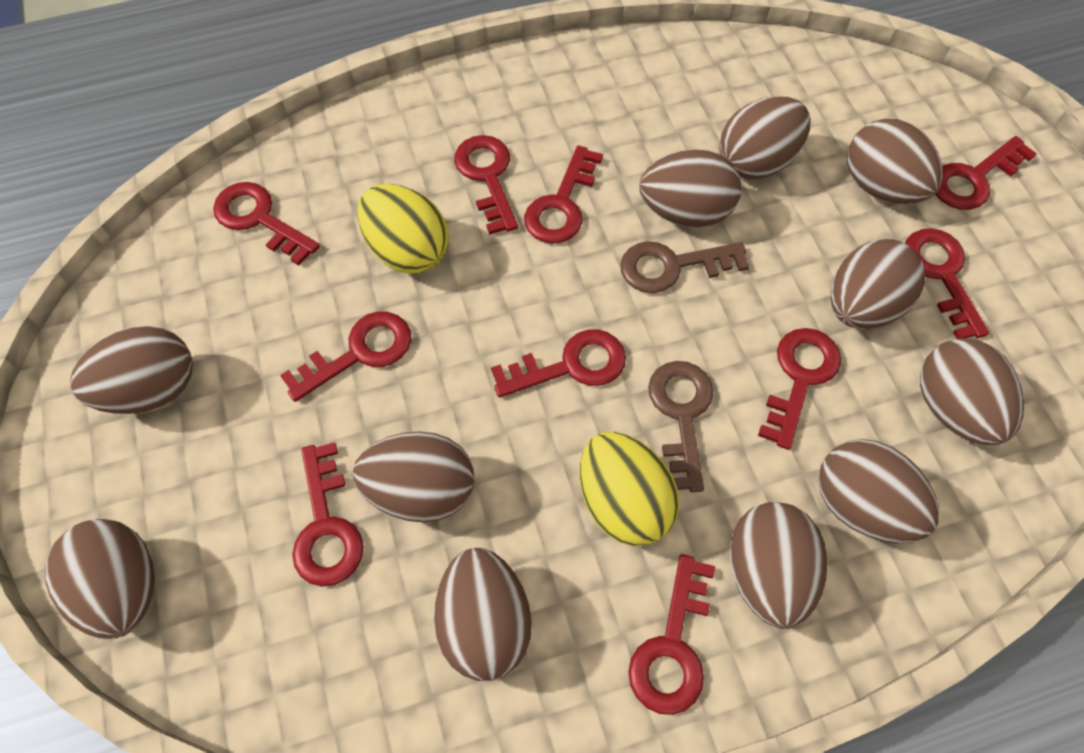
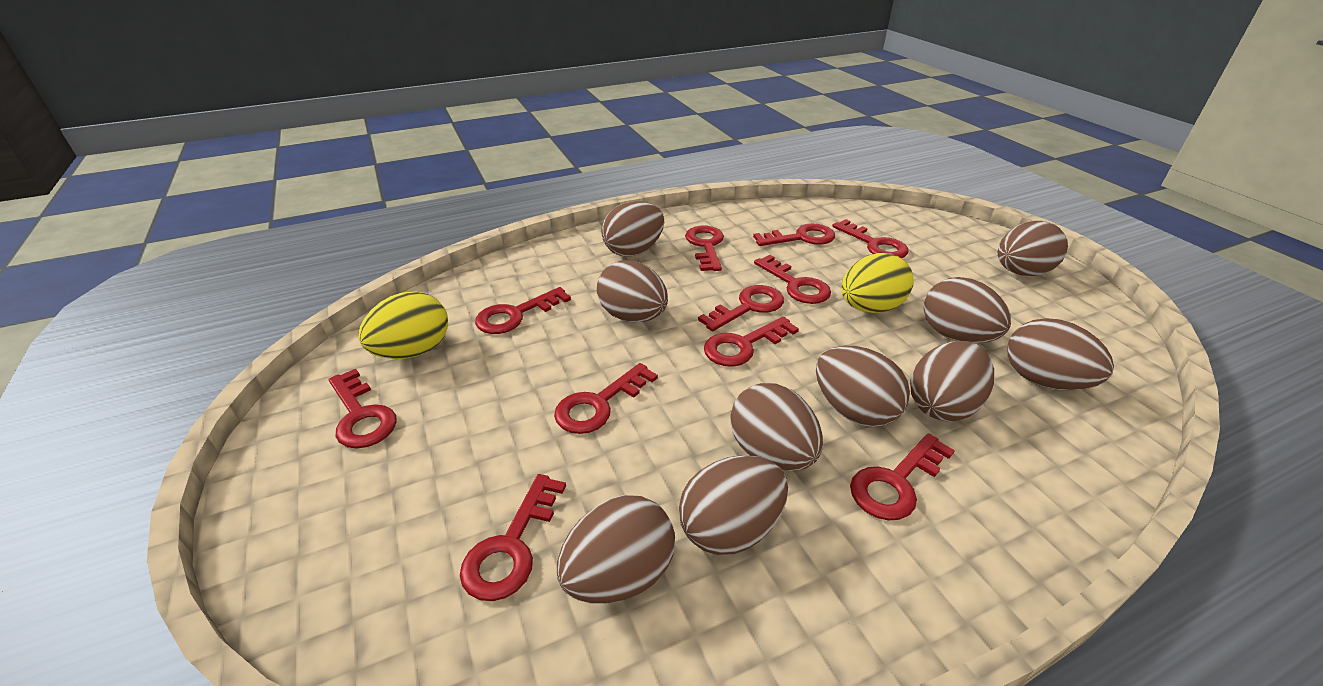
brown egg: [45,519,155,639] [70,326,193,414] [353,431,474,522] [434,548,532,681] [639,149,742,227] [719,96,811,179] [730,502,827,629] [818,439,940,543] [831,239,925,329] [847,118,943,204] [920,338,1024,445] = 11 -> [557,495,675,604] [597,260,668,322] [601,201,664,256] [679,455,788,555] [730,383,823,471] [816,346,910,427] [910,341,994,422] [924,277,1011,343] [998,221,1068,276] [1007,318,1114,391] = 10
brown key: [620,241,749,293] [648,361,713,492] = 2 -> none = 0
red key: [213,182,320,266] [280,312,411,402] [292,442,364,586] [454,135,518,235] [491,329,626,398] [524,145,603,244] [628,554,715,715] [758,328,841,450] [905,228,989,339] [935,136,1037,210] = 10 -> [329,369,397,449] [460,474,566,601] [475,287,571,334] [554,363,658,434] [685,226,724,271] [698,285,784,331] [704,317,799,367] [753,224,835,246] [754,255,831,304] [832,219,909,258] [850,433,955,521] = 11

